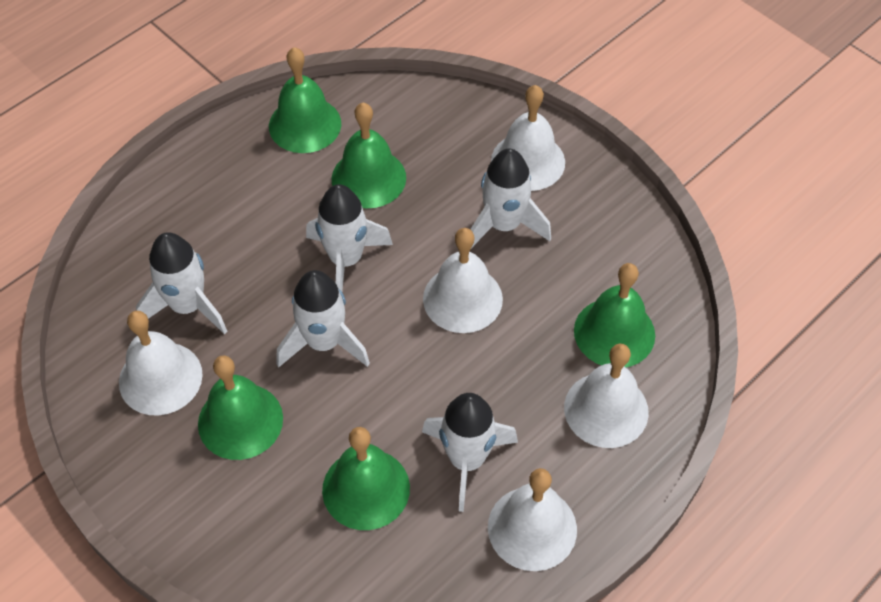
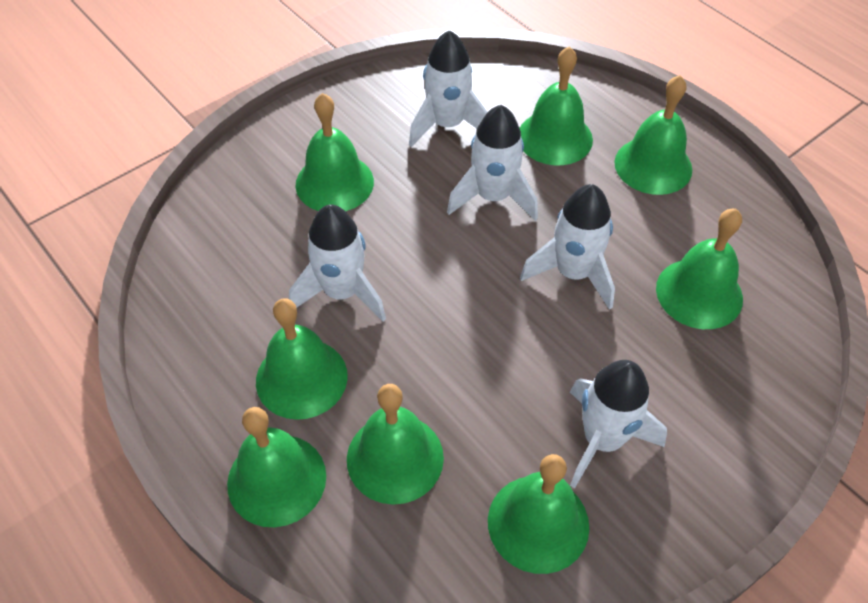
green bell: [198,355,283,460] [269,47,341,153] [322,427,410,530] [332,103,406,208] [574,263,655,367] = 5 -> [227,407,326,527] [256,298,348,420] [295,93,374,211] [347,384,444,505] [488,454,589,574] [520,46,593,165] [614,75,692,195] [656,209,743,329] = 8
white bell: [119,311,203,416] [423,228,503,333] [488,468,577,571] [491,85,565,191] [564,343,649,448] = 5 -> none = 0

